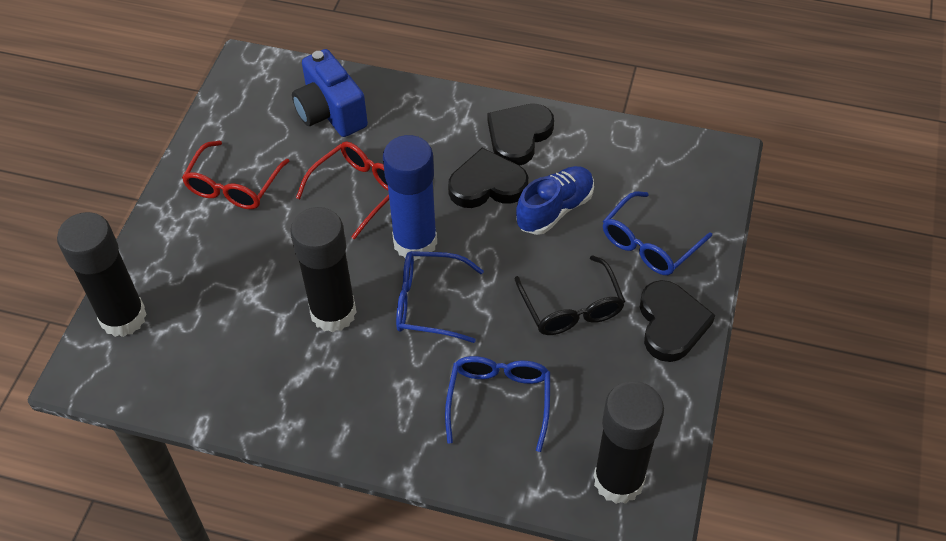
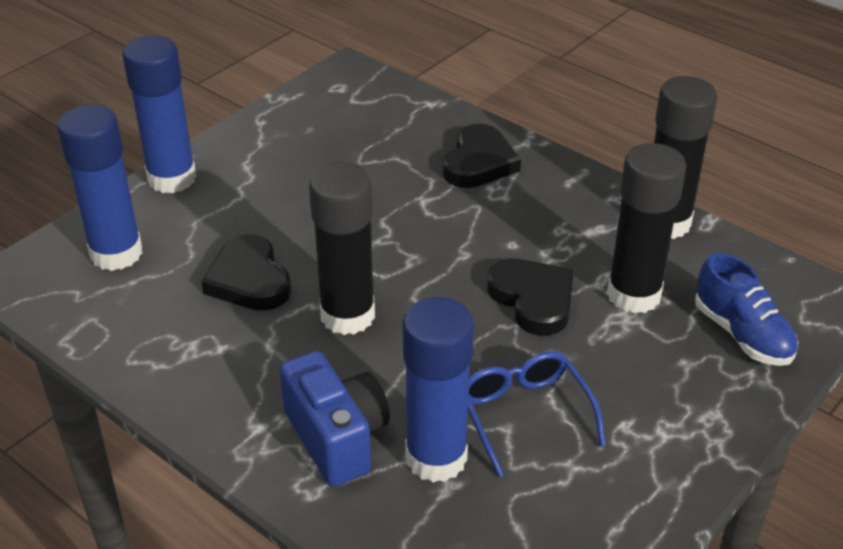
black glasses: [514,255,625,335] = 1 -> none = 0
blue glasses: [396,251,484,343] [445,356,550,452] [603,191,712,275] = 3 -> [468,351,606,477] = 1
blue glue stick: [383,135,437,261] = 1 -> [57,105,143,271] [123,36,197,194] [402,297,474,483] = 3
red glasses: [182,141,290,209] [296,142,389,239] = 2 -> none = 0

